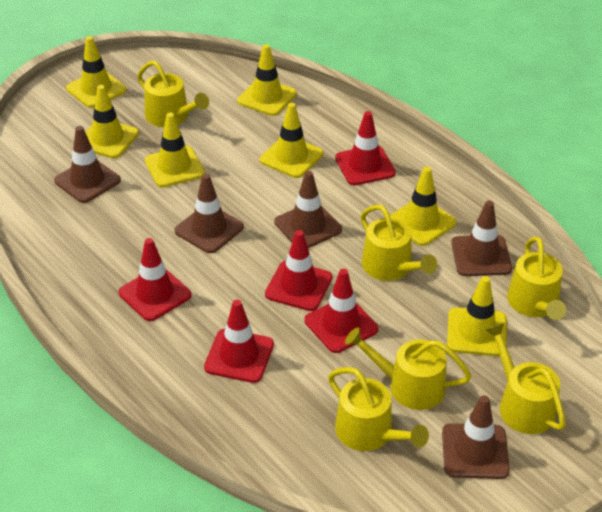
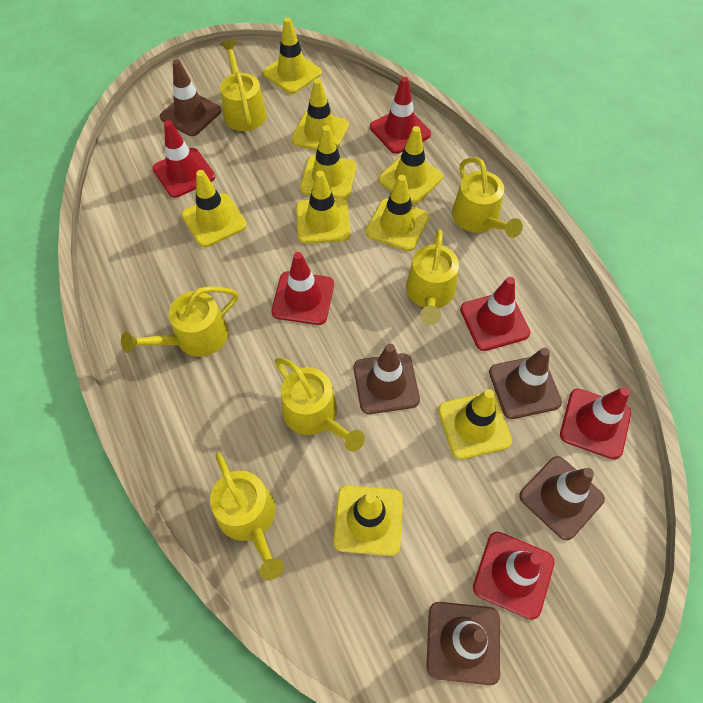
red traffic cone: [119,238,191,321] [204,300,274,383] [265,230,332,311] [304,269,378,353] [335,111,396,185] = 5 -> [153,120,215,198] [271,252,334,325] [370,77,431,154] [460,277,530,351] [473,532,555,620] [560,387,631,460] = 6
yellow traffic cone: [66,36,127,108] [85,85,139,158] [145,113,205,188] [237,44,297,116] [260,103,323,178] [390,167,456,246] [447,276,507,356] = 7 -> [182,170,247,247] [263,17,322,94] [291,79,349,151] [296,171,350,244] [300,125,356,199] [333,485,403,556] [365,175,429,251] [378,126,443,204] [438,389,512,460] = 9

